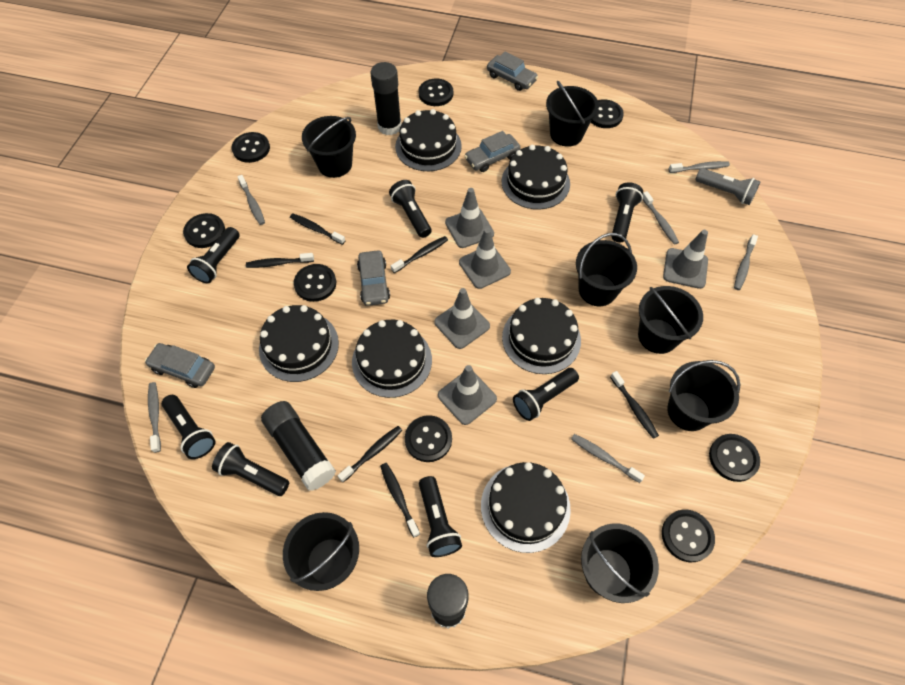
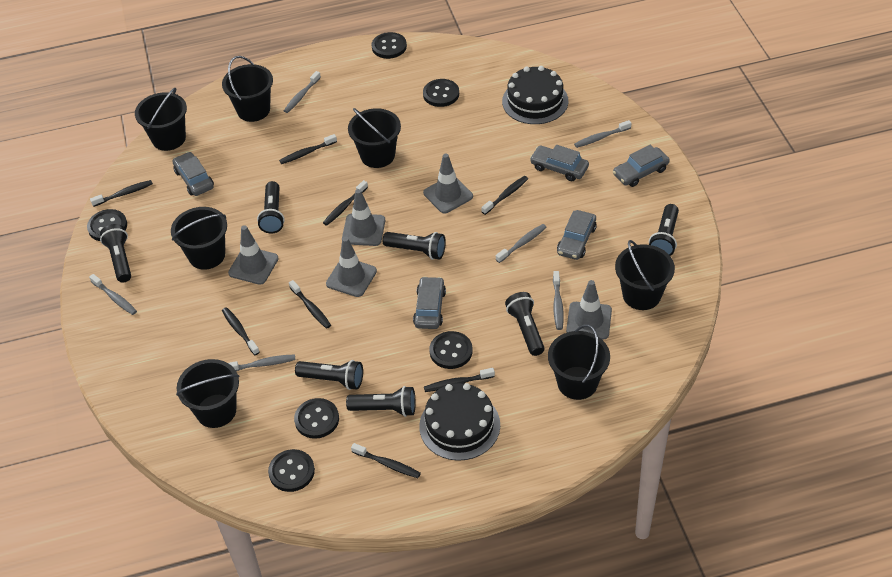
black button: [183,213,225,248] [232,132,270,163] [294,264,336,302] [405,415,452,462] [418,79,453,106] [591,99,624,128] [662,510,715,562] [709,434,760,482] = 8 -> [87,209,127,241] [268,449,315,492] [294,398,339,439] [372,32,407,59] [423,79,459,107] [429,331,473,369] = 6
black cake: [259,305,339,382] [352,320,432,398] [395,109,462,171] [481,462,571,553] [502,145,570,209] [502,298,581,374] = 6 -> [419,383,500,461] [502,66,568,124] = 2
black glue stick: [261,401,336,491] [370,62,401,135] [427,574,469,629] = 3 -> none = 0
black toothbrush: [246,253,314,268] [290,213,346,245] [338,426,402,482] [380,463,420,538] [391,236,448,273] [610,371,659,439] = 6 -> [90,180,153,207] [222,307,260,355] [279,134,337,164] [289,280,331,329] [323,180,368,226] [351,443,421,478] [424,368,495,392] [481,176,528,215] = 8
grey car: [145,343,215,388] [357,250,390,306] [465,131,520,172] [487,52,538,91] = 4 -> [172,152,214,196] [413,276,446,329] [530,145,589,181] [557,210,597,260] [613,145,670,187] = 5
grey flashlight: [695,168,761,205] = 1 -> none = 0

